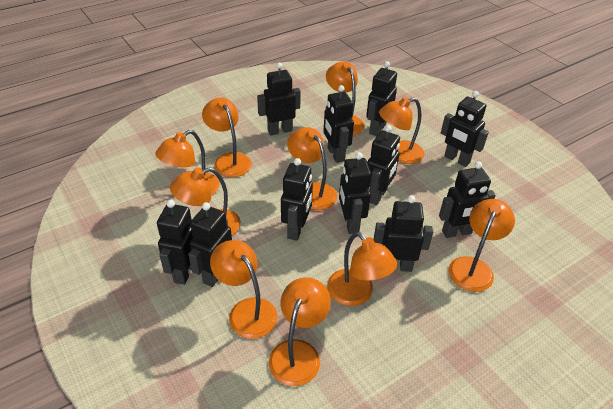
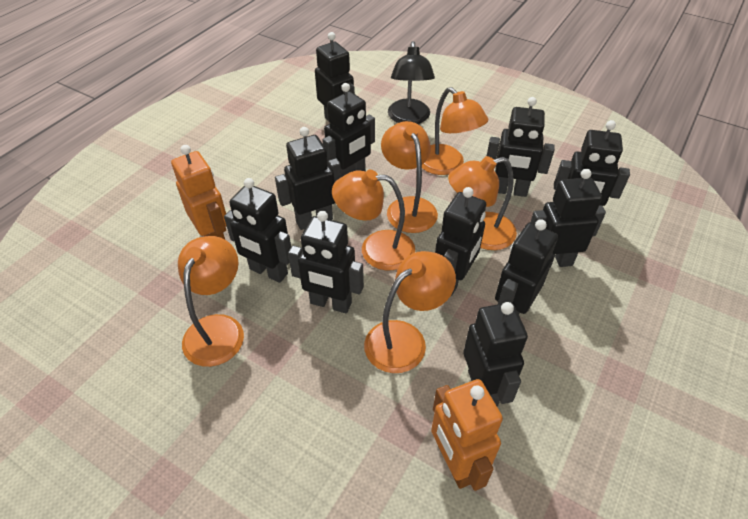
black lamp: none = 0 -> [388,41,435,124] = 1
orange lamp: [155,130,220,196] [170,167,241,236] [202,98,252,177] [210,240,277,339] [269,277,331,386] [287,127,337,210] [326,61,364,135] [327,232,397,306] [379,97,424,164] [448,199,515,292] = 10 -> [178,236,244,367] [332,170,415,270] [364,251,456,373] [381,121,438,233] [422,87,488,175] [448,156,517,250] = 6
orange robot: none = 0 -> [171,145,226,239] [431,379,503,491] = 2

